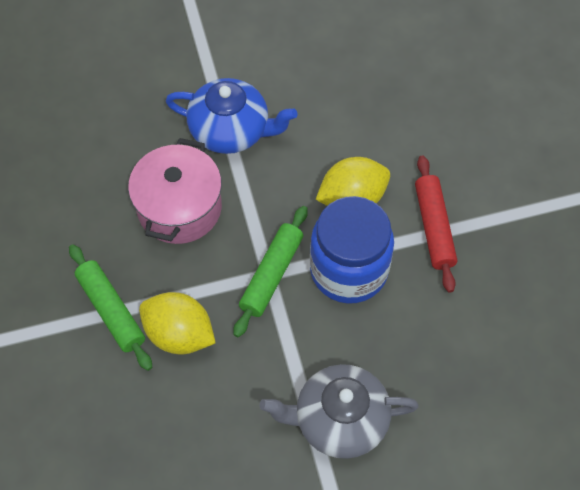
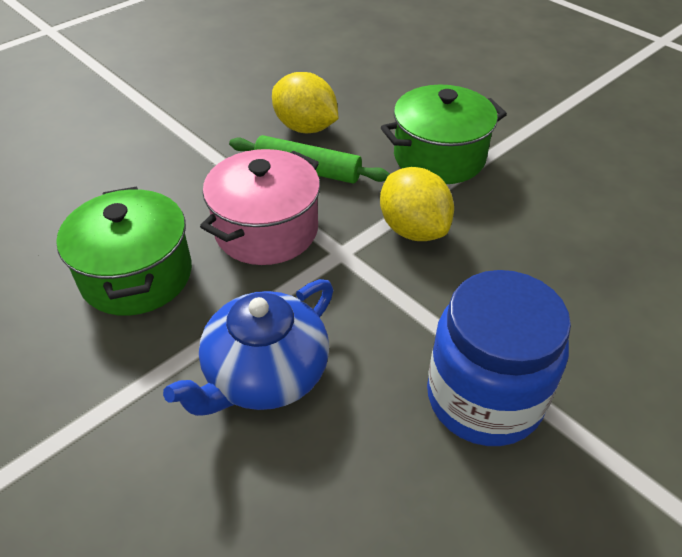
green pot: none = 0 -> [56,186,192,316] [381,85,507,184] = 2
green rolling pin: [69,244,152,371] [233,206,308,337] = 2 -> [229,135,390,184] = 1
grey teapot: [260,364,419,459] = 1 -> none = 0
red rolling pin: [415,156,457,293] = 1 -> none = 0

